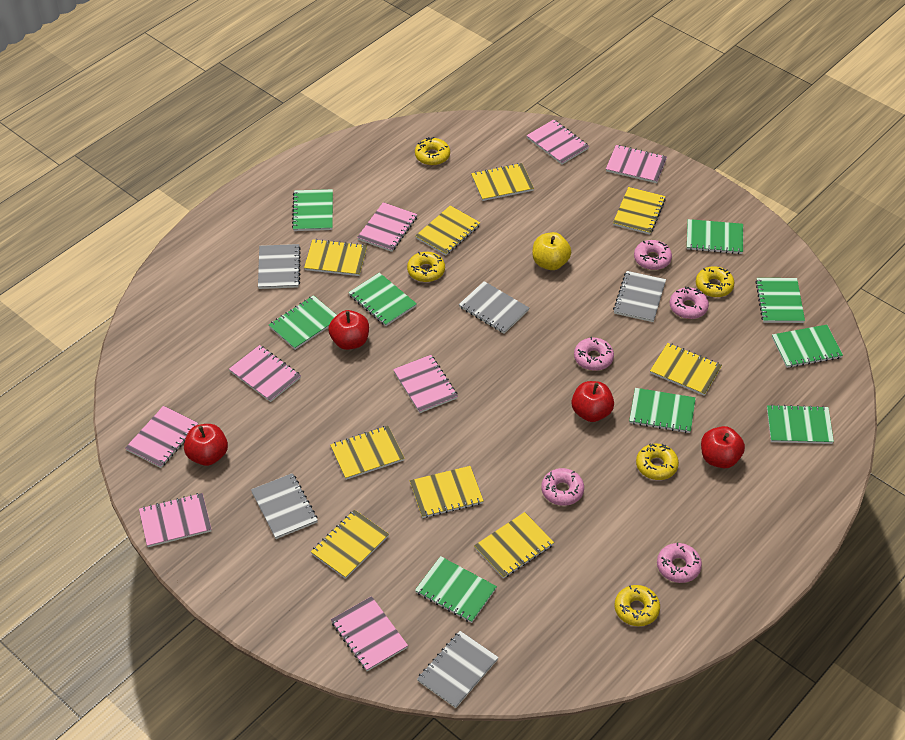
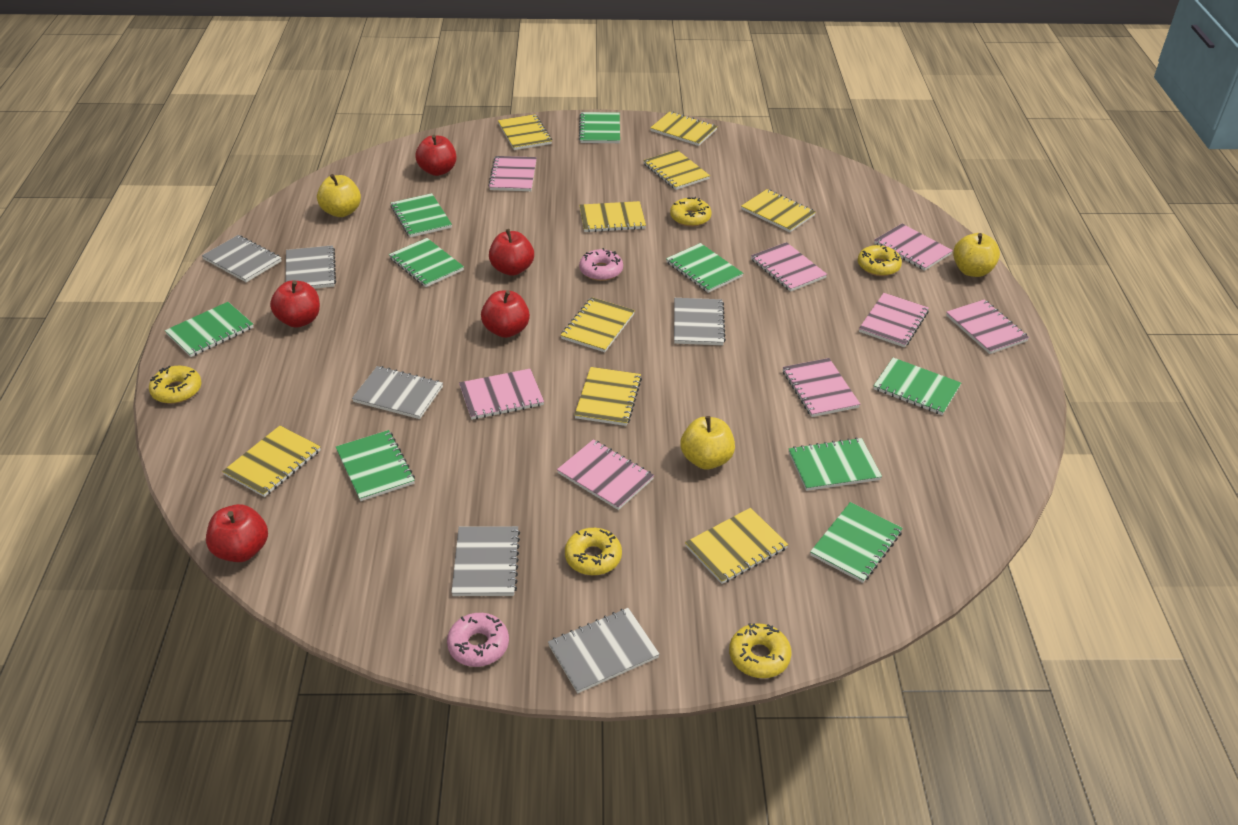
grey notebook: [251,473,318,539] [258,244,301,289] [417,631,499,708] [459,281,529,334] [613,271,666,322] = 5 -> [202,235,281,282] [286,245,336,289] [352,366,443,419] [451,526,520,596] [548,608,660,693] [674,298,726,345] = 6
pink donut: [541,468,584,506] [574,337,614,371] [634,240,672,270] [657,542,702,583] [670,286,709,319] = 5 -> [447,613,509,667] [579,248,623,281] = 2
red apple: [184,424,228,466] [328,310,369,350] [571,381,614,422] [701,426,745,468] = 4 -> [206,504,268,562] [270,281,320,328] [415,135,456,176] [481,290,530,338] [489,229,534,276] = 5
yellow apple: [532,232,571,270] = 1 -> [317,174,361,217] [681,416,735,469] [953,233,1000,277] = 3

